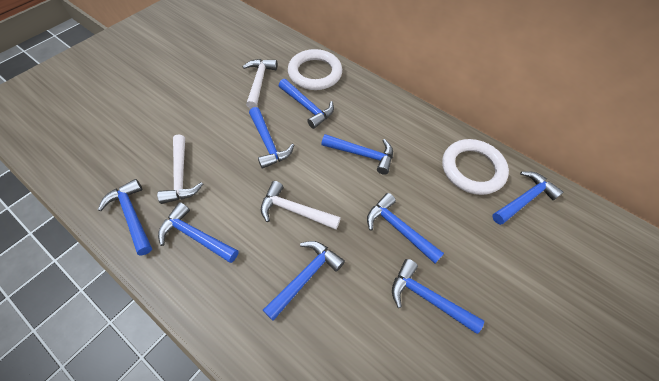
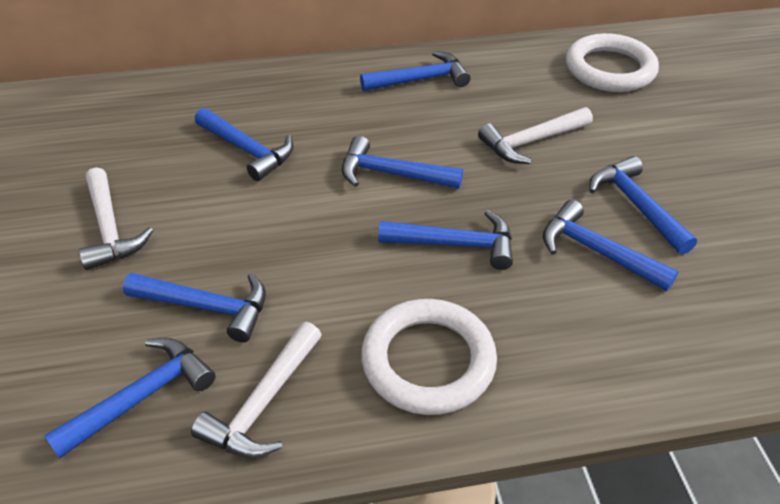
blue hammer: [98,179,152,256] [158,202,238,263] [249,107,294,169] [263,241,345,321] [279,79,334,129] [322,134,393,175] [367,193,444,264] [392,259,484,334] [492,171,564,225] = 9 -> [44,338,216,459] [123,273,266,343] [195,108,294,181] [342,136,463,188] [360,51,470,91] [378,210,513,270] [543,200,679,291] [589,156,697,255] = 8

